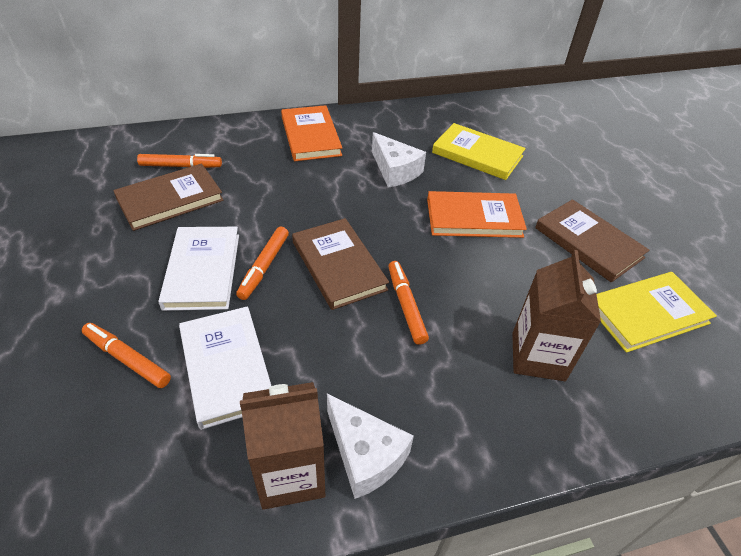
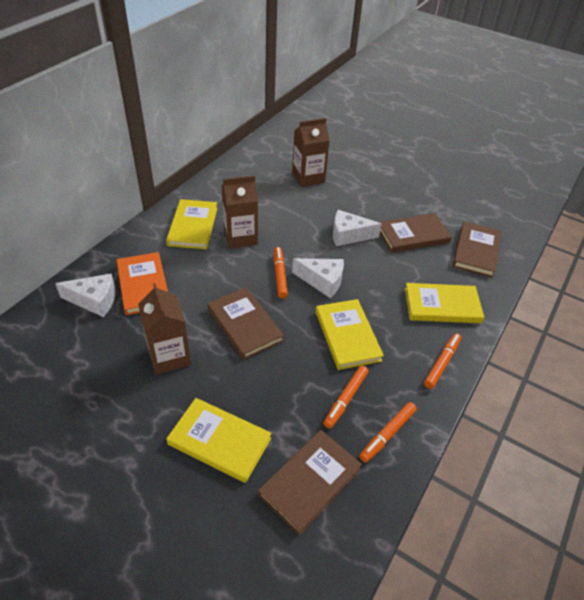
brown book: [113,164,224,231] [292,218,389,310] [535,199,649,283] = 3 -> [207,287,284,360] [258,430,362,536] [379,213,452,253] [453,222,502,277] = 4
brown carton: [240,382,325,510] [512,250,601,381] = 2 -> [138,283,191,375] [222,176,258,249] [292,118,330,187] = 3
orange book: [281,105,342,161] [427,191,527,238] = 2 -> [116,252,168,315] = 1
white book: [158,227,239,311] [179,306,271,430] = 2 -> none = 0
white cheese: [327,394,414,499] [372,132,426,188] = 2 -> [55,273,116,317] [292,258,344,298] [333,210,382,246] = 3
yellow book: [432,123,526,180] [596,272,717,353] = 2 -> [166,199,218,249] [166,398,272,483] [316,299,384,370] [405,283,484,323] = 4

